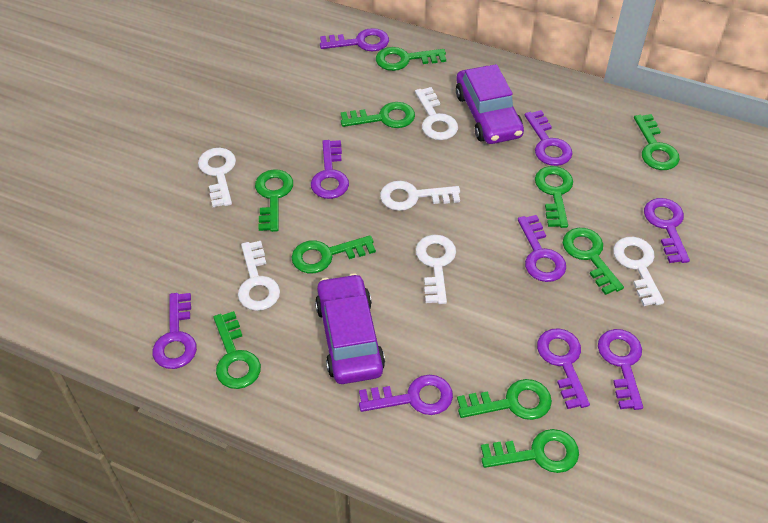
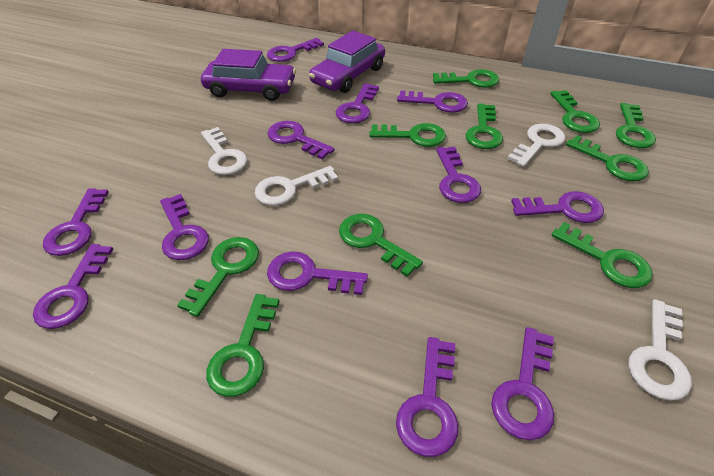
purple key: [153,293,197,369] [311,140,349,199] [320,28,389,51] [359,375,453,415] [518,215,566,282] [525,110,572,166] [537,328,590,409] [598,329,643,410] [644,198,690,263] = 9 -> [33,244,113,329] [43,188,109,256] [160,194,209,260] [267,38,324,62] [267,121,335,159] [267,251,368,295] [336,83,379,123] [396,337,458,457] [397,90,468,113] [436,147,481,203] [491,327,554,440] [511,191,604,223] = 12
white key: [198,148,236,207] [238,241,280,311] [380,181,460,211] [415,87,458,140] [416,235,456,304] [613,237,664,306] = 6 -> [201,127,247,175] [255,166,338,206] [507,124,565,167] [629,299,692,401] = 4

